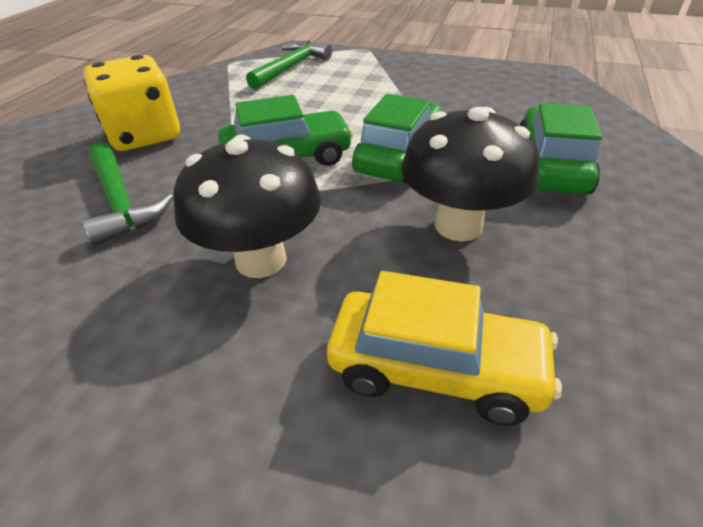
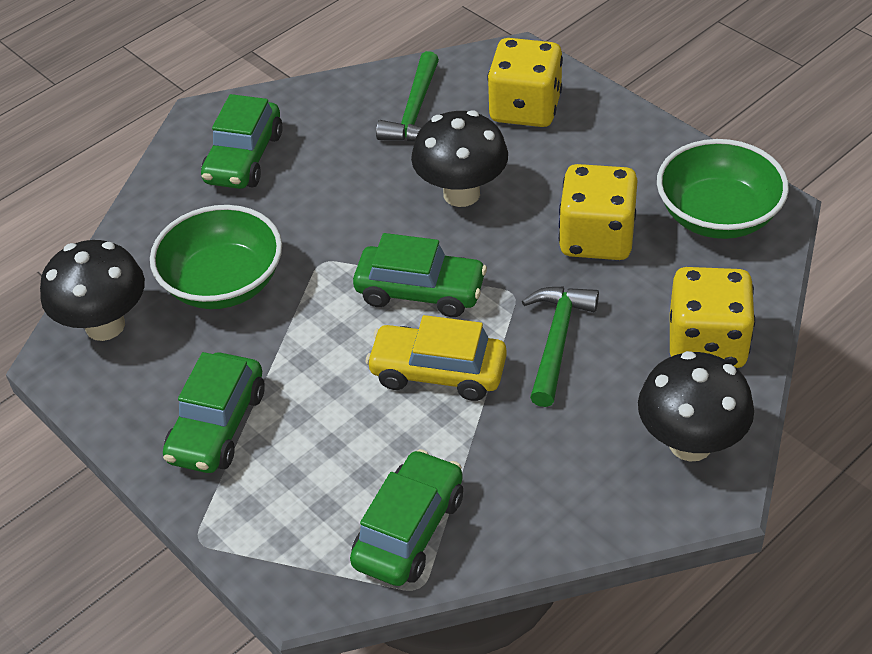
black mushroom: [173,135,321,278] [401,107,539,242] = 2 -> [40,240,145,341] [411,110,508,207] [638,351,754,462] = 3
green bowl: none = 0 -> [150,205,282,309] [657,139,789,239] = 2
green car: [218,95,354,166] [352,94,442,183] [520,103,602,194] = 3 -> [163,352,265,473] [201,94,283,189] [350,449,463,586] [353,233,487,317] = 4
yellow dice: [83,55,180,151] = 1 -> [487,38,563,127] [559,164,638,260] [670,267,755,368] = 3

